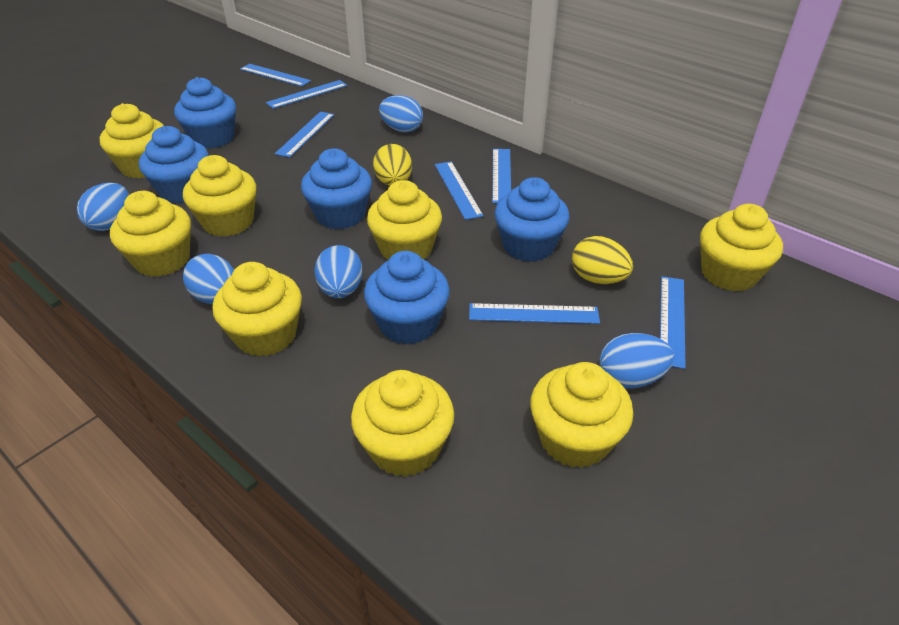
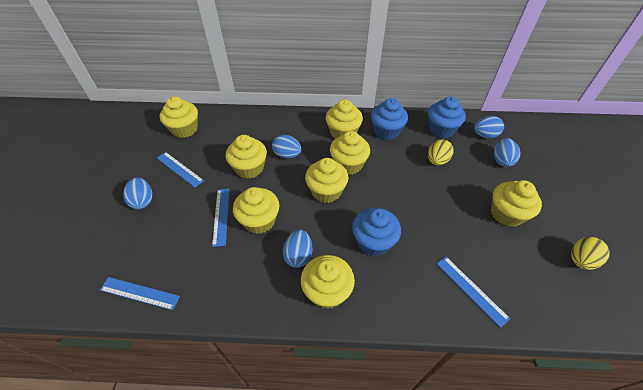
blue cupcake: [139,126,209,204] [174,77,236,149] [301,149,372,229] [364,251,450,345] [495,177,570,262] = 5 -> [352,208,401,256] [371,98,408,140] [428,96,466,138] = 3
blue ruler: [240,64,311,87] [266,80,347,109] [275,112,334,157] [435,161,483,220] [469,303,600,324] [492,149,511,203] [660,276,686,369] = 7 -> [100,277,180,310] [157,152,204,187] [212,189,229,247] [436,257,510,328] = 4

